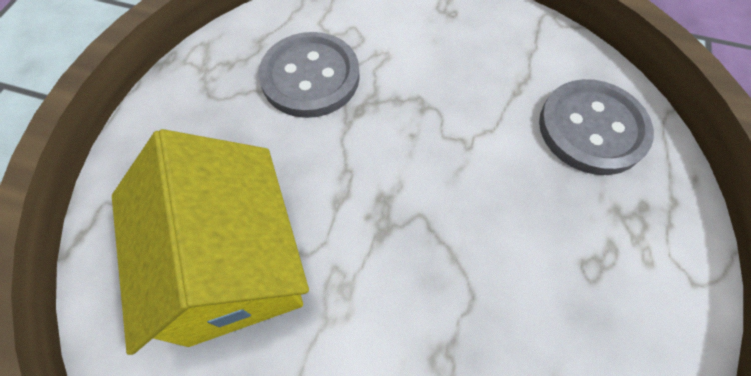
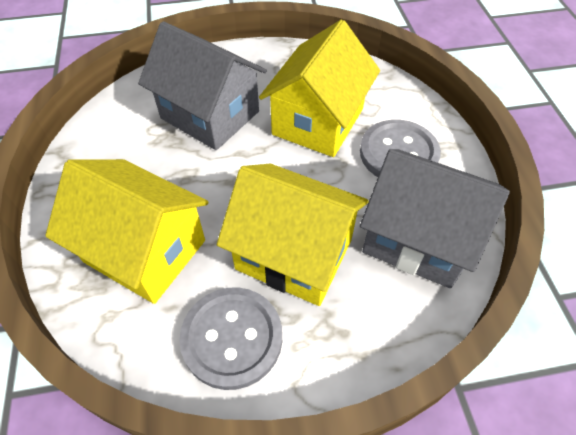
grey house: none = 0 -> [138,21,267,150] [360,149,510,288] = 2
yellow house: [112,129,309,355] = 1 -> [45,159,208,304] [217,164,369,306] [259,20,380,157] = 3

